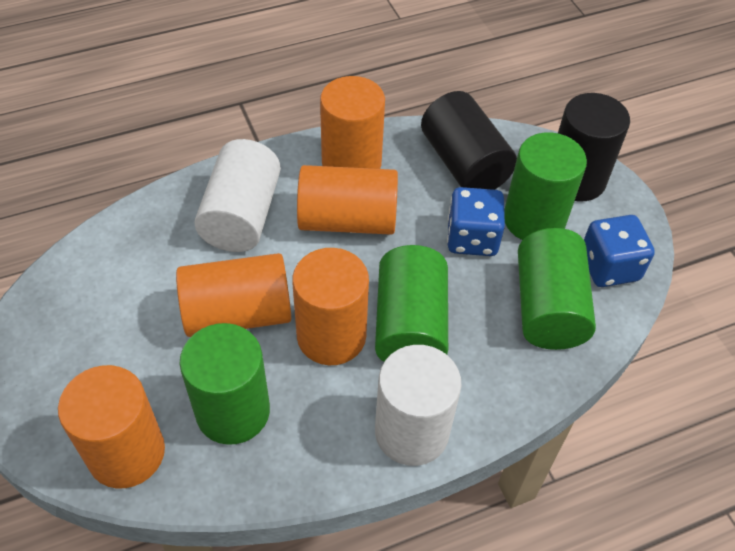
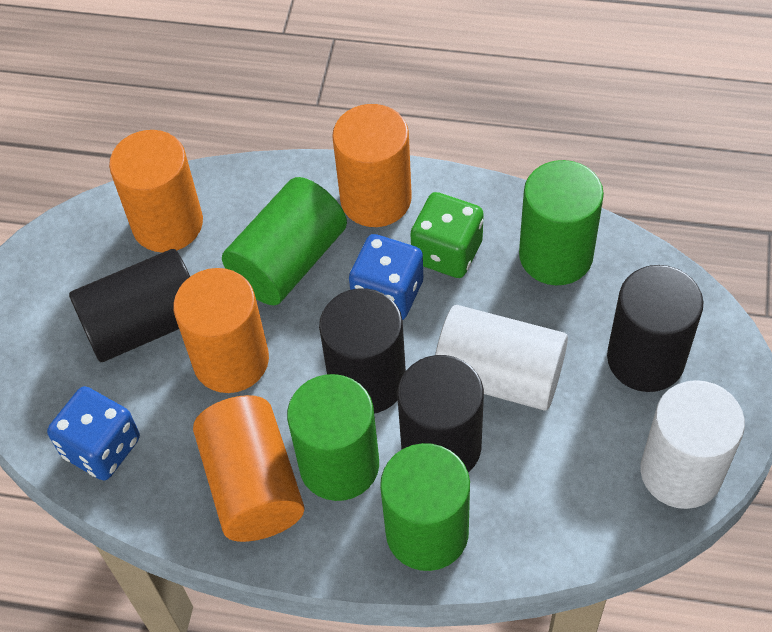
black cylinder: [421,91,517,190] [558,93,630,202] = 2 -> [69,249,190,362] [319,288,406,413] [397,355,484,472] [607,265,703,392] = 4
green dice: none = 0 -> [410,192,484,278] = 1
orange cylinder: [58,365,165,488] [176,253,291,337] [292,248,369,365] [297,165,398,235] [320,76,385,169] = 5 -> [109,130,203,253] [173,268,269,393] [193,395,304,542] [332,104,412,227] = 4

